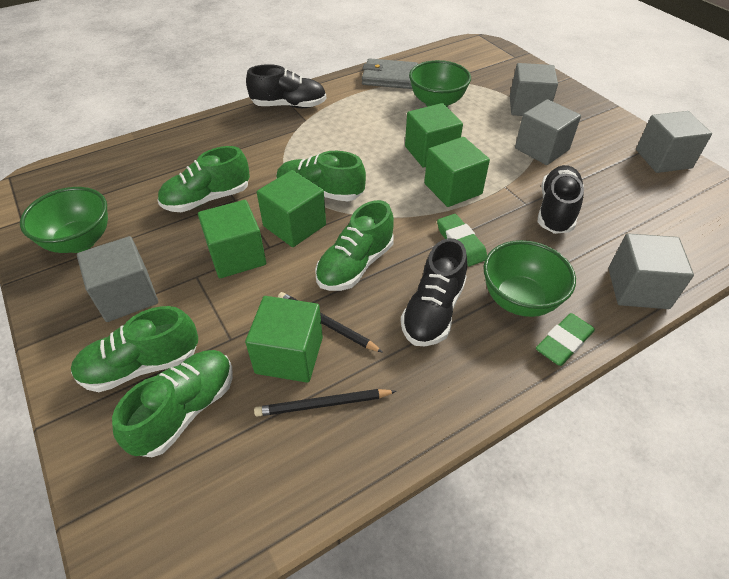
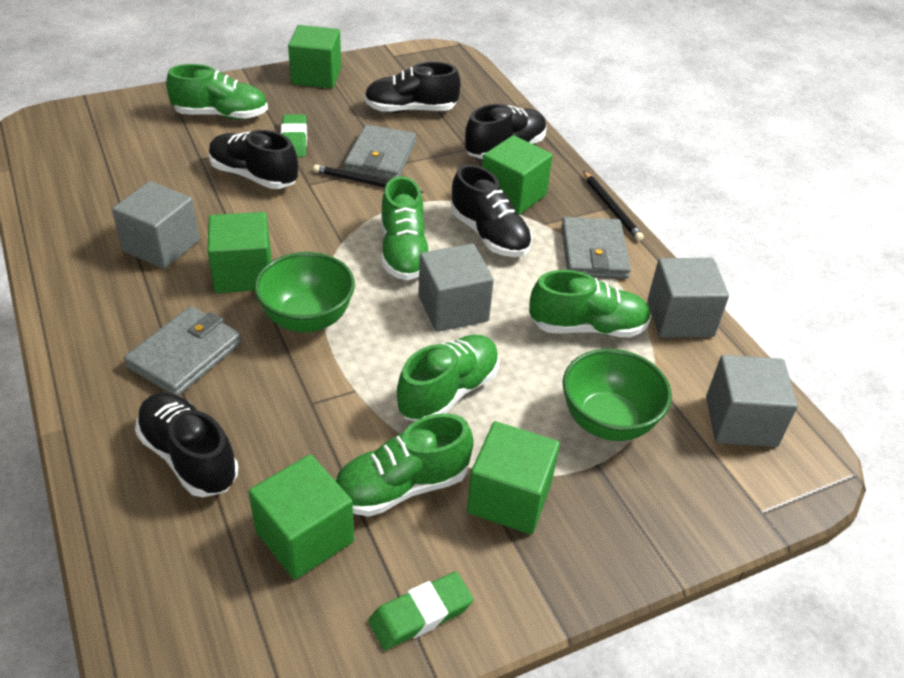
black shoe: [246,64,326,108] [401,238,467,346] [538,165,584,234] = 3 -> [135,393,238,497] [209,130,298,189] [364,62,461,113] [451,164,532,257] [465,104,547,159] = 5
green bowl: [20,187,108,253] [409,60,471,107] [483,240,576,317] = 3 -> [254,252,355,333] [563,349,672,441] = 2
grey cube: [77,236,158,322] [510,63,558,116] [515,99,581,165] [609,233,694,309] [636,111,712,173] = 5 -> [112,181,200,269] [418,244,494,332] [648,258,729,338] [706,355,798,447] = 4
grey wallet: [362,58,418,89] = 1 -> [124,306,242,396] [344,125,416,180] [561,217,631,279] = 3

